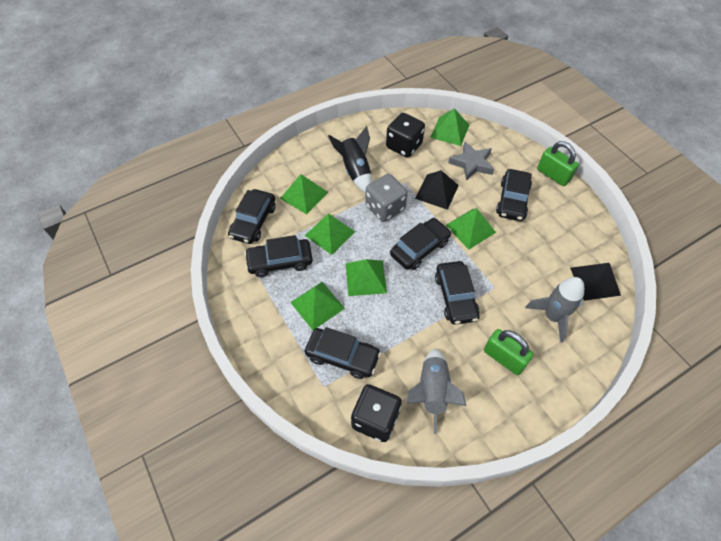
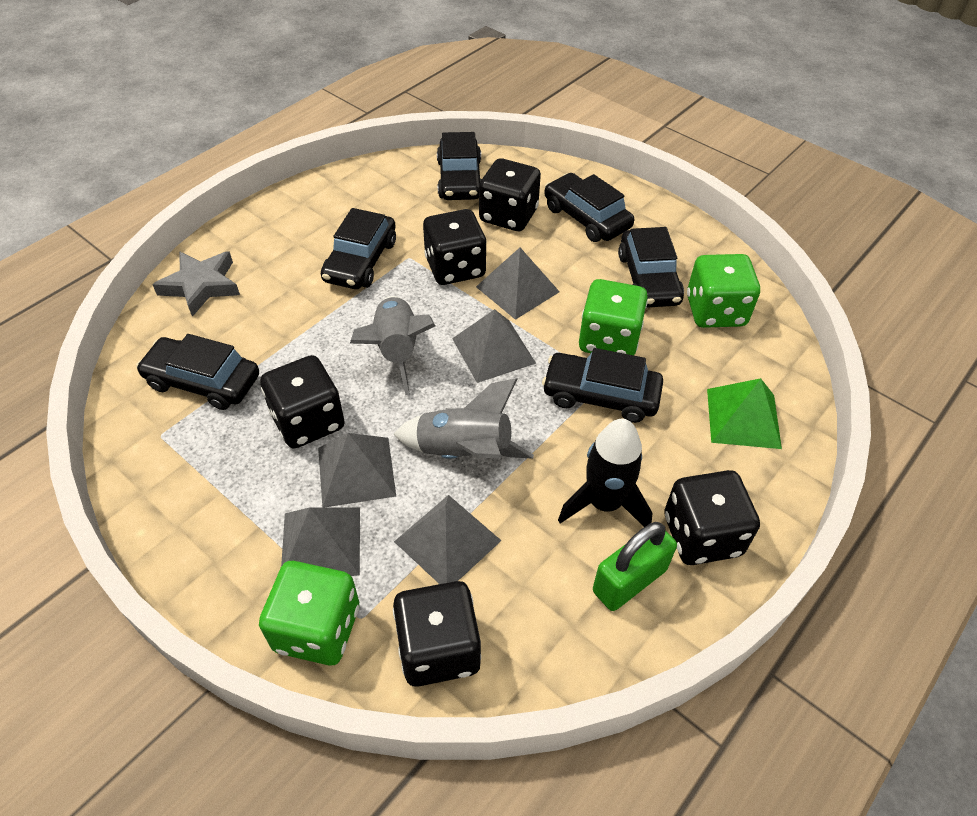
black dice: [351,384,402,442] [386,113,425,158] = 2 -> [260,355,345,448] [393,581,481,687] [423,209,487,285] [479,158,541,231] [664,470,760,565] = 5
black pyramid: [415,170,459,210] [570,263,621,301] = 2 -> none = 0
green dice: none = 0 -> [259,561,359,665] [579,279,648,355] [687,254,760,328] = 3
green padlock: [484,329,534,375] [537,141,579,186] = 2 -> [593,522,677,611] = 1
green pyramid: [280,174,328,214] [290,282,345,330] [305,213,355,255] [346,259,387,296] [430,108,469,146] [445,208,496,249] = 6 -> [707,378,782,449] = 1
grey dice: [365,174,408,222] = 1 -> none = 0
grey pyramid: none = 0 -> [281,507,360,576] [318,433,396,507] [394,495,502,584] [452,309,536,383] [476,248,560,320] = 5

